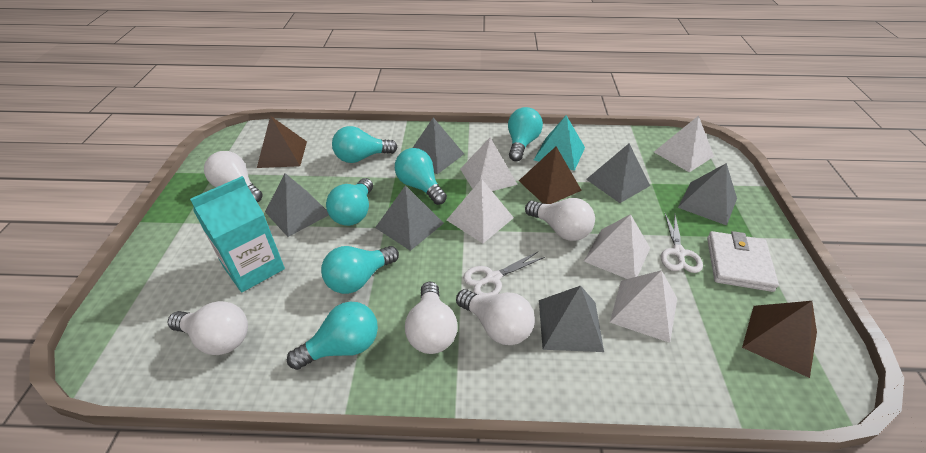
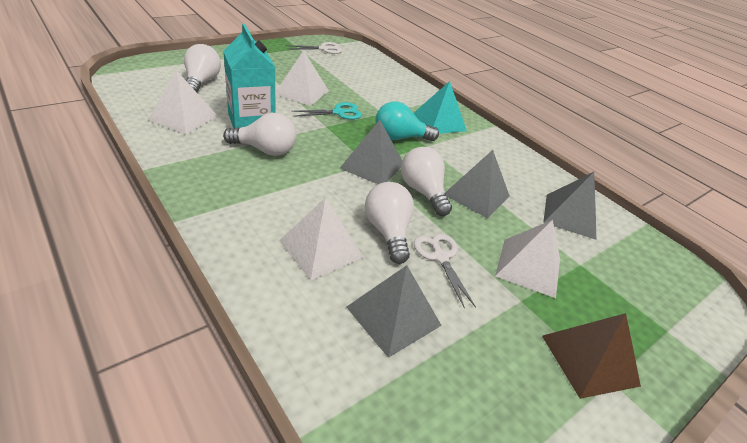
brown pyramid: [257,116,307,168] [519,146,582,204] [742,301,817,378] = 3 -> [542,313,641,399] = 1
grey pyramid: [265,173,329,237] [375,185,444,251] [413,117,464,174] [539,286,604,352] [586,143,650,203] [678,163,737,226] = 6 -> [340,120,402,184] [346,265,442,358] [445,150,510,218] [543,172,596,240] = 4
turquoise light bulb: [287,302,378,370] [321,246,399,294] [326,178,373,226] [332,126,398,163] [395,148,447,205] [508,107,543,161] = 6 -> [375,101,439,141] = 1
turquoise scissors: none = 0 -> [292,102,362,120] = 1
white light bulb: [167,301,248,355] [204,151,263,202] [405,282,458,354] [456,289,535,345] [525,198,595,241] = 5 -> [184,44,221,93] [223,113,296,156] [365,182,414,264] [401,147,452,216] = 4
white pyramid: [447,179,514,243] [460,138,518,191] [584,214,650,279] [610,270,677,343] [654,115,714,172] = 5 -> [148,70,217,135] [275,50,329,106] [279,197,364,280] [495,220,560,298] = 4
white wallet: [707,231,779,292] = 1 -> none = 0

